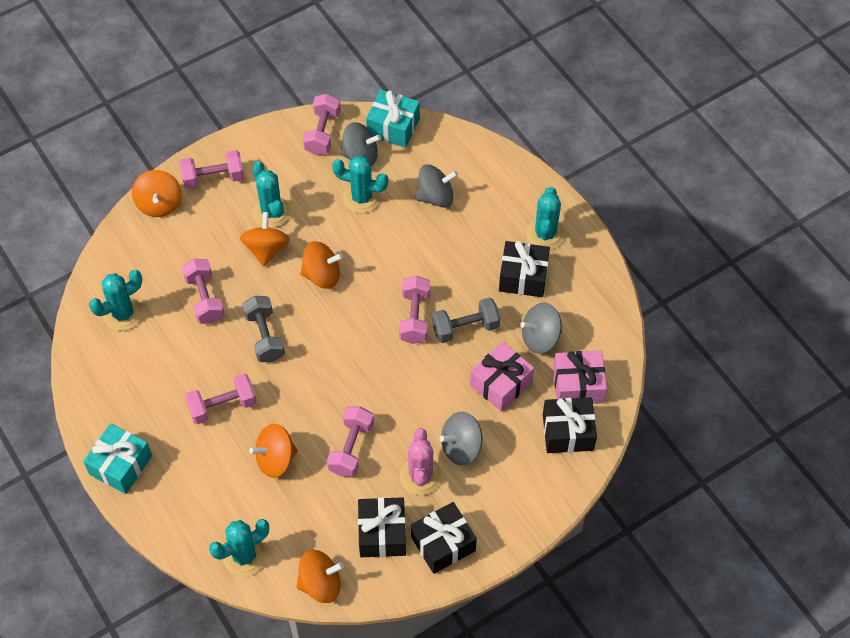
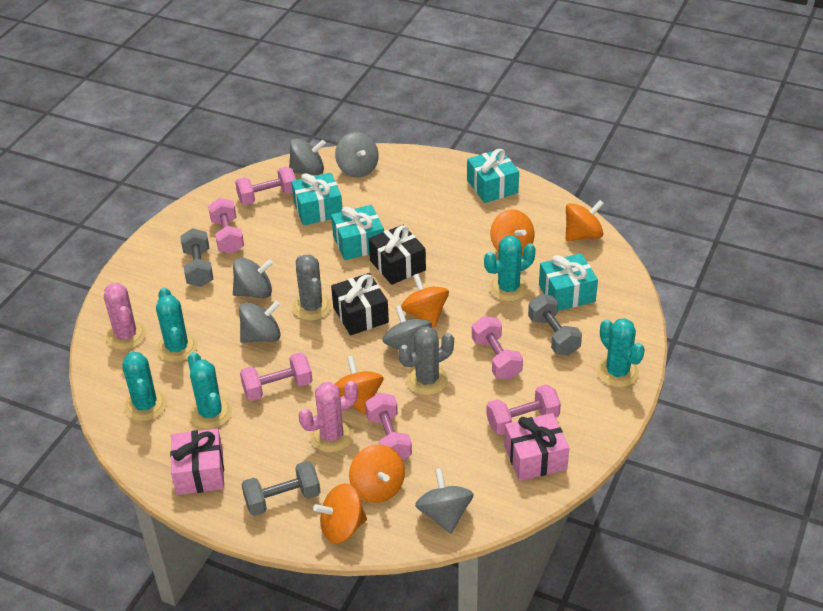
black gift: [358,497,406,557] [411,502,477,574] [499,241,550,297] [543,397,597,453] = 4 -> [331,273,389,335] [369,225,426,285] = 2
grey cactus: none = 0 -> [292,255,332,321] [398,326,454,395] = 2
grey dumbbell: [242,296,285,362] [432,297,500,343] = 2 -> [180,228,213,287] [241,461,320,516] [528,294,582,355] = 3
grey spinning top: [340,122,381,167] [415,164,458,208] [439,412,483,465] [520,303,562,354] = 4 -> [233,258,273,298] [239,301,281,343] [289,138,326,175] [335,132,379,177] [382,305,432,353] [415,468,474,534] = 6
orange spinning top: [132,170,181,217] [240,212,290,266] [249,424,298,478] [296,550,344,603] [300,241,343,289] = 5 -> [313,483,367,544] [335,356,384,415] [349,445,405,503] [401,274,449,327] [490,210,535,256] [566,200,604,241] = 6
pink cactus: [400,429,442,495] = 1 -> [104,283,146,350] [299,381,358,453] = 2
turquoise gift: [83,423,152,494] [366,90,420,148] = 2 -> [291,173,342,226] [331,205,384,260] [467,149,519,203] [539,253,598,311] = 4

